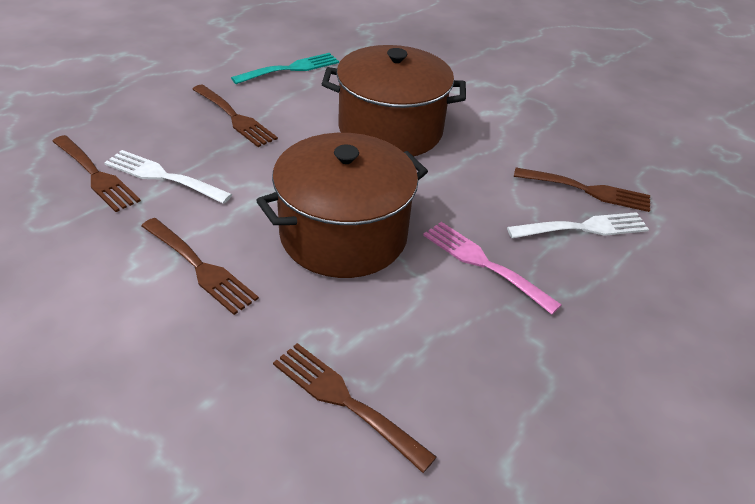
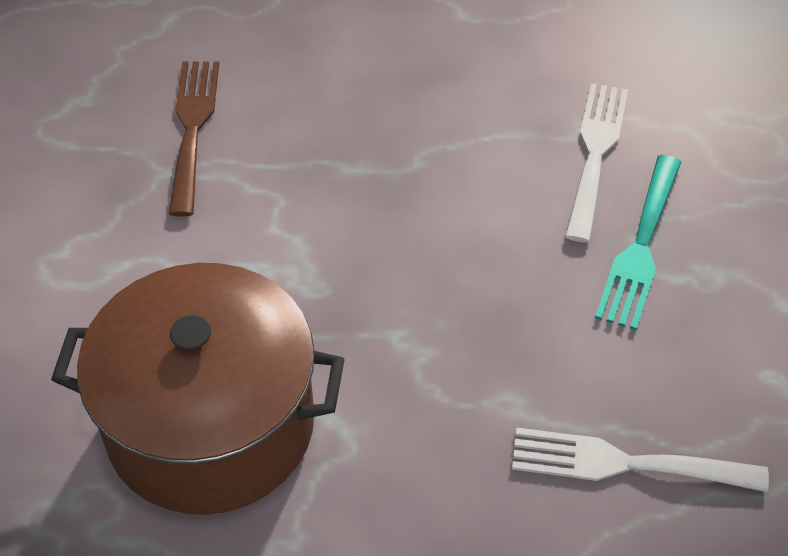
brown fork: [52,135,141,212] [142,218,259,315] [192,84,278,147] [273,343,437,473] [514,168,650,212] = 5 -> [169,61,219,216] = 1
brown pot: [256,133,428,278] [322,45,466,156] = 2 -> [51,263,345,515] = 1
pink fork: [423,222,562,314] = 1 -> none = 0

